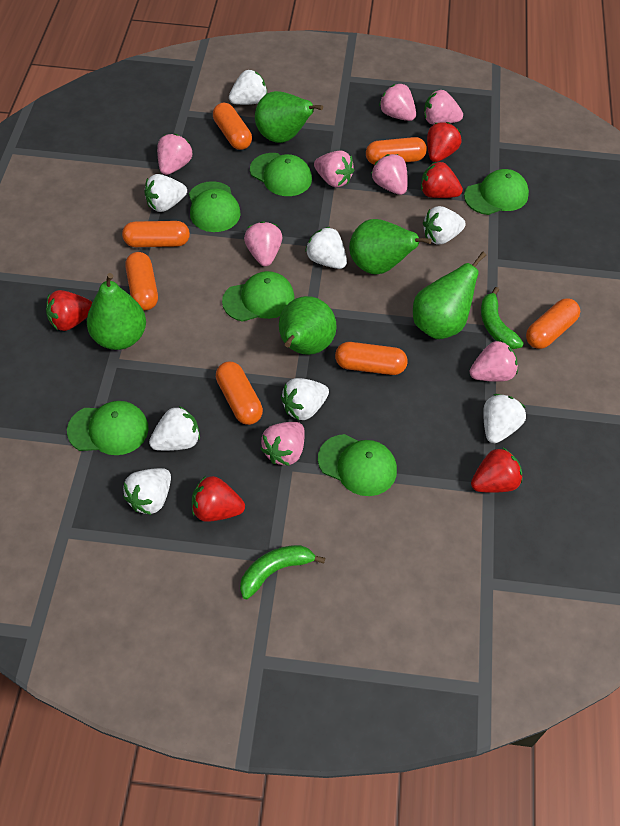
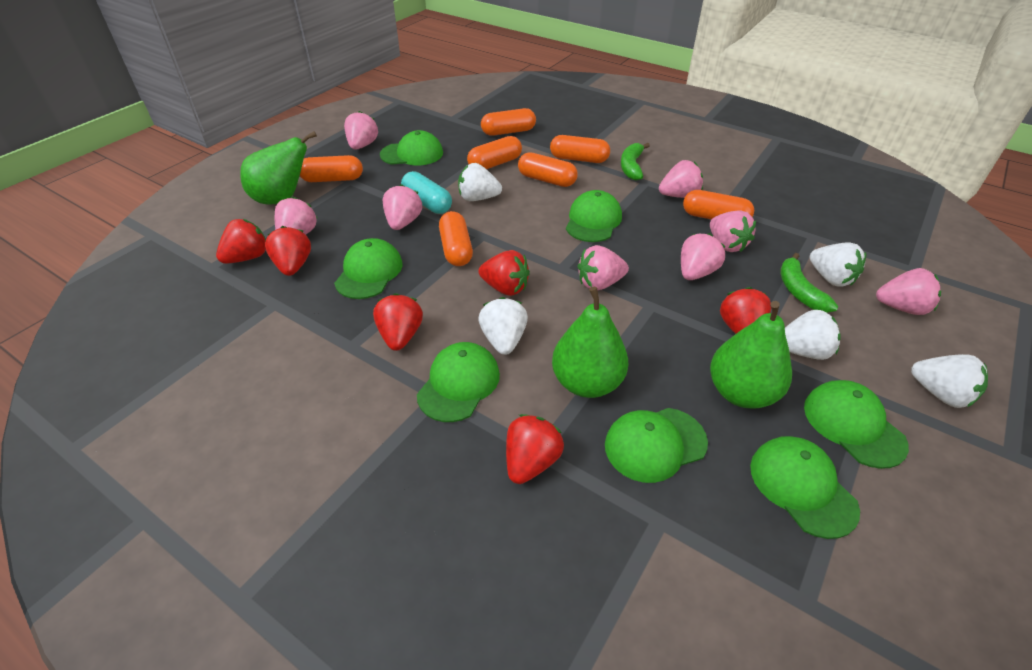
green cap: [67,401,149,455] [189,181,241,232] [222,271,295,322] [250,153,312,196] [318,434,397,496] [464,169,529,215] = 6 -> [334,238,402,299] [380,130,443,165] [417,342,500,422] [566,190,622,242] [605,408,708,483] [750,436,860,539] [804,380,909,469] = 7
green pear: [87,273,146,350] [255,91,323,143] [279,296,337,355] [349,219,432,275] [413,252,486,339] = 5 -> [240,131,317,205] [552,287,628,398] [710,301,792,409] = 3
red strawberry: [46,290,93,331] [192,476,245,522] [421,162,463,198] [427,122,462,162] [471,447,522,493] = 5 -> [216,219,266,264] [265,226,311,276] [373,293,423,351] [478,250,530,296] [506,414,564,484] [720,287,771,334] = 6
turquoise capsule: none = 0 -> [401,171,452,214] = 1
white strawberry: [123,468,171,515] [144,174,187,212] [149,406,200,451] [229,70,268,105] [281,378,329,420] [305,227,347,269] [423,206,466,244] [483,394,526,443] = 8 -> [458,163,502,201] [479,297,528,355] [785,310,841,360] [810,243,866,287] [911,354,988,408] = 5

